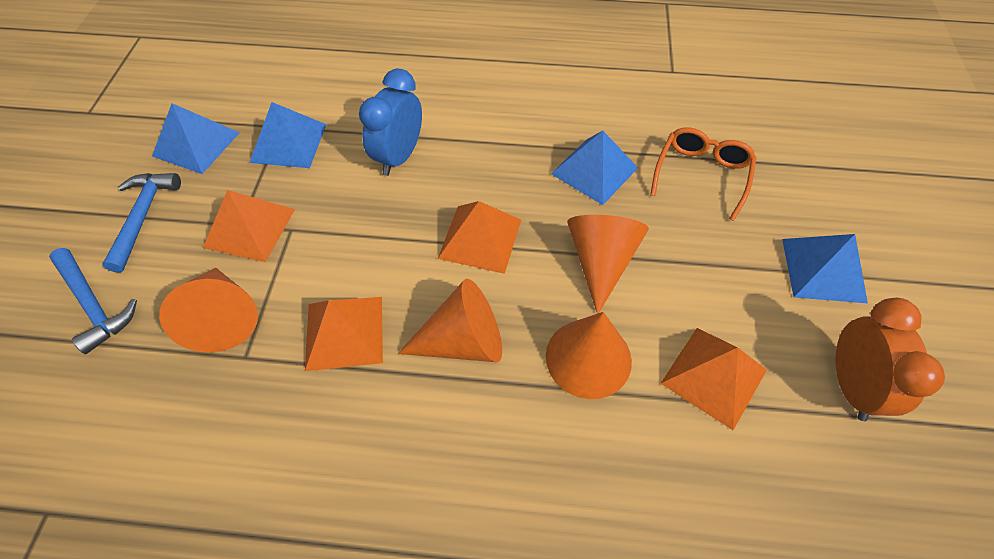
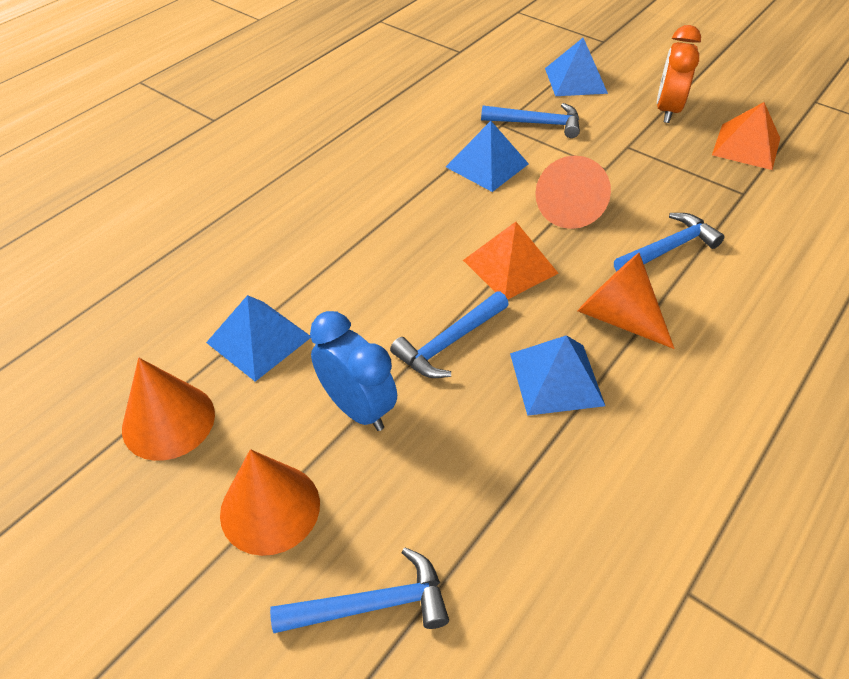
blue hammer: [49,248,137,354] [102,173,181,273] = 2 -> [270,547,449,633] [390,291,509,378] [481,103,580,138] [614,213,725,272] = 4
orange glasses: [650,127,756,221] = 1 -> none = 0
orange pyramid: [203,190,295,262] [305,297,383,371] [438,201,521,274] [660,328,767,430] = 4 -> [463,222,559,299] [712,102,780,170] = 2

